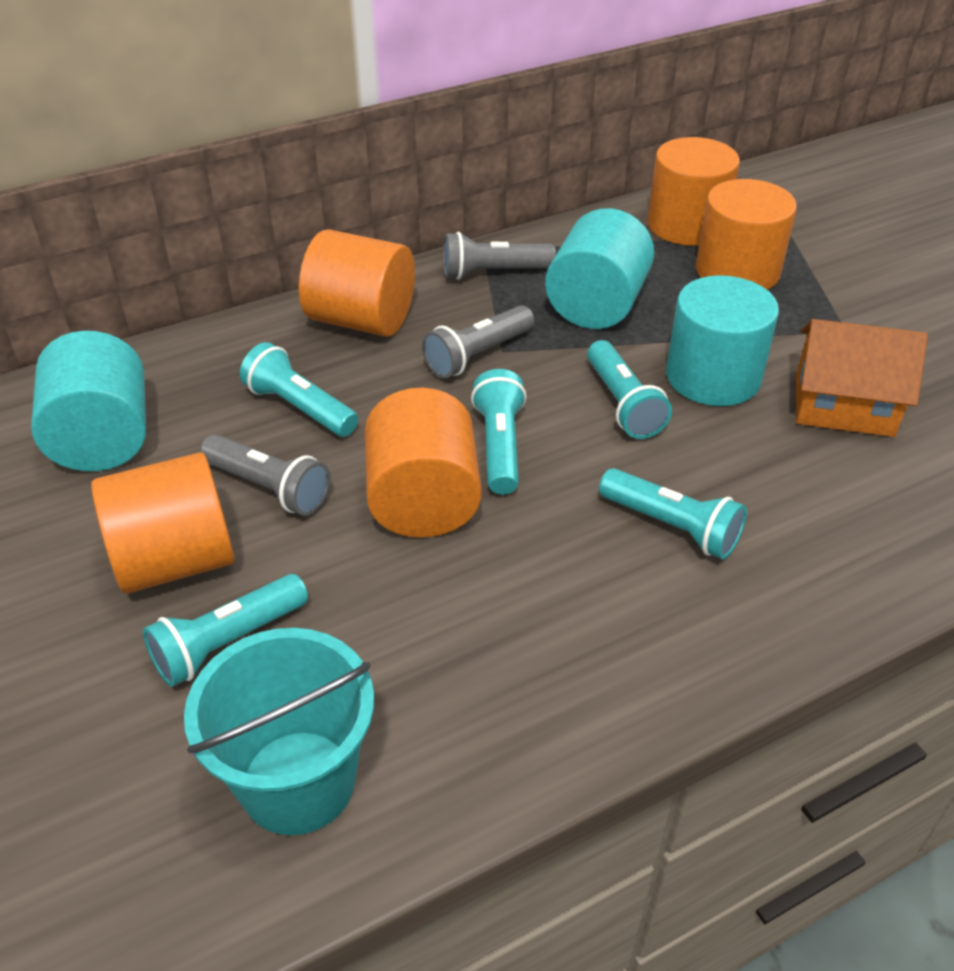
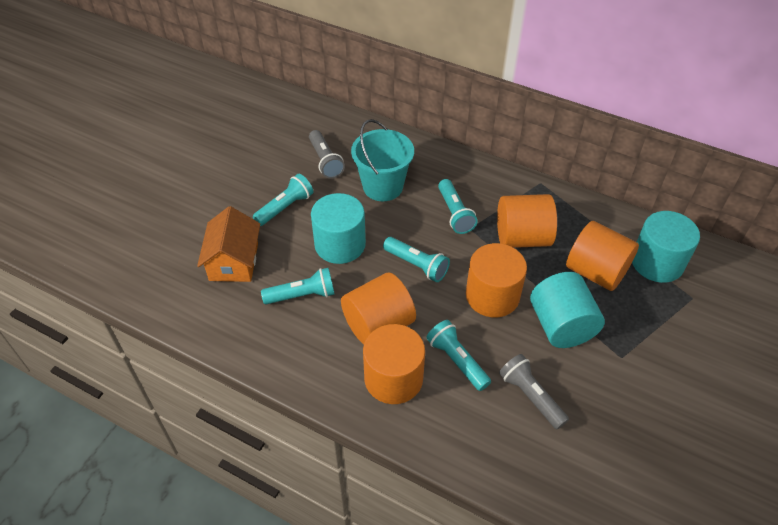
grey flashlight: [200,434,331,516] [422,305,534,379] [443,232,556,280] = 3 -> [309,130,345,178] [499,354,569,429] = 2

